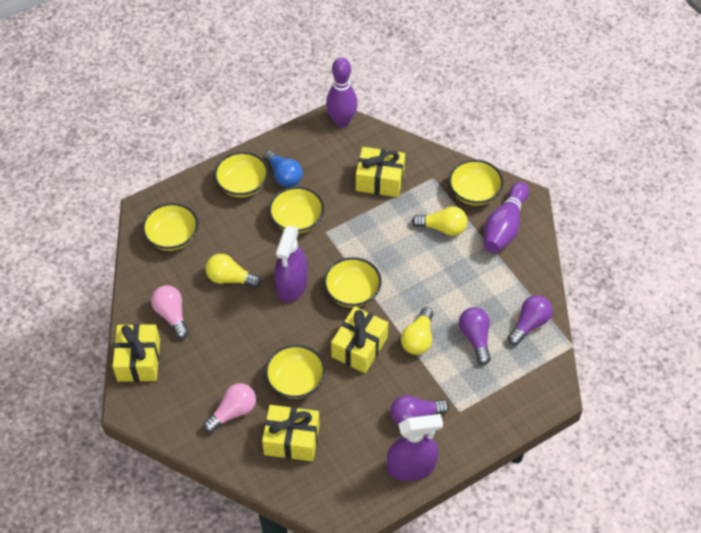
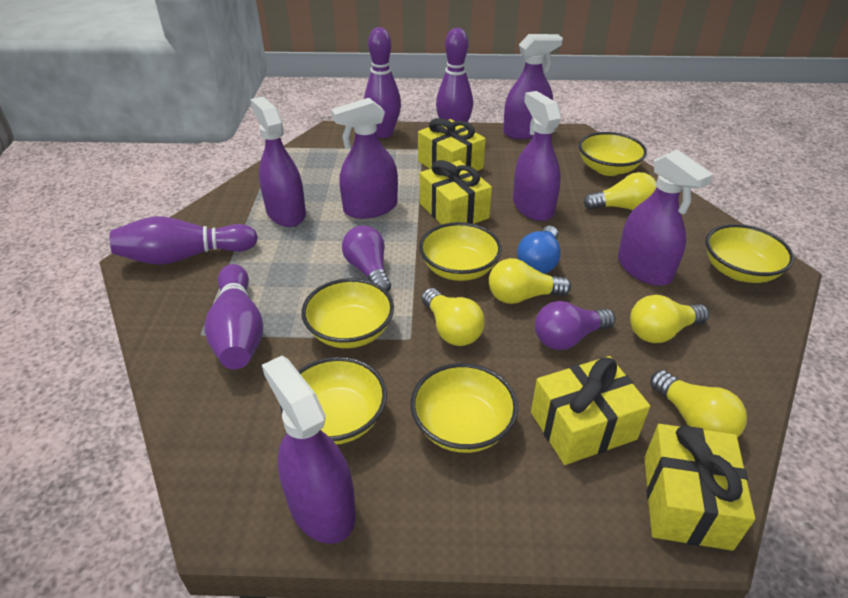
pink light bulb: [151,285,189,339] [203,383,256,433] = 2 -> none = 0
purple bowling pin: [326,57,358,128] [484,182,529,253] = 2 -> [110,216,258,265] [204,264,263,369] [364,27,401,138] [436,28,473,122] = 4
purple light bulb: [390,395,449,425] [459,307,491,365] [508,295,552,345] = 3 -> [342,225,391,292] [535,301,615,350] = 2
purple spray bottle: [274,226,307,303] [387,414,443,481] = 2 -> [250,96,306,227] [262,356,356,544] [331,98,398,219] [503,34,563,139] [513,91,562,221] [618,150,713,286] = 6
yellow light bulb: [206,254,261,288] [401,307,433,355] [412,206,467,236] = 3 -> [422,288,484,346] [489,258,571,304] [584,172,656,210] [630,295,709,343] [650,370,747,438] = 5

